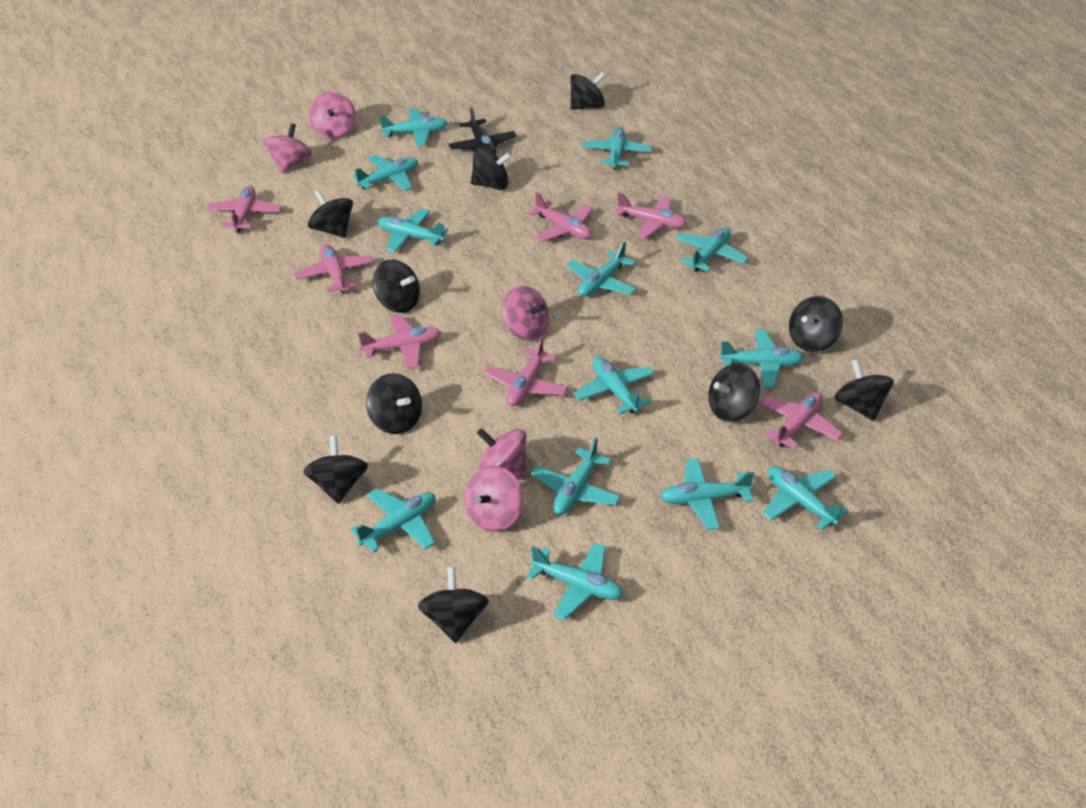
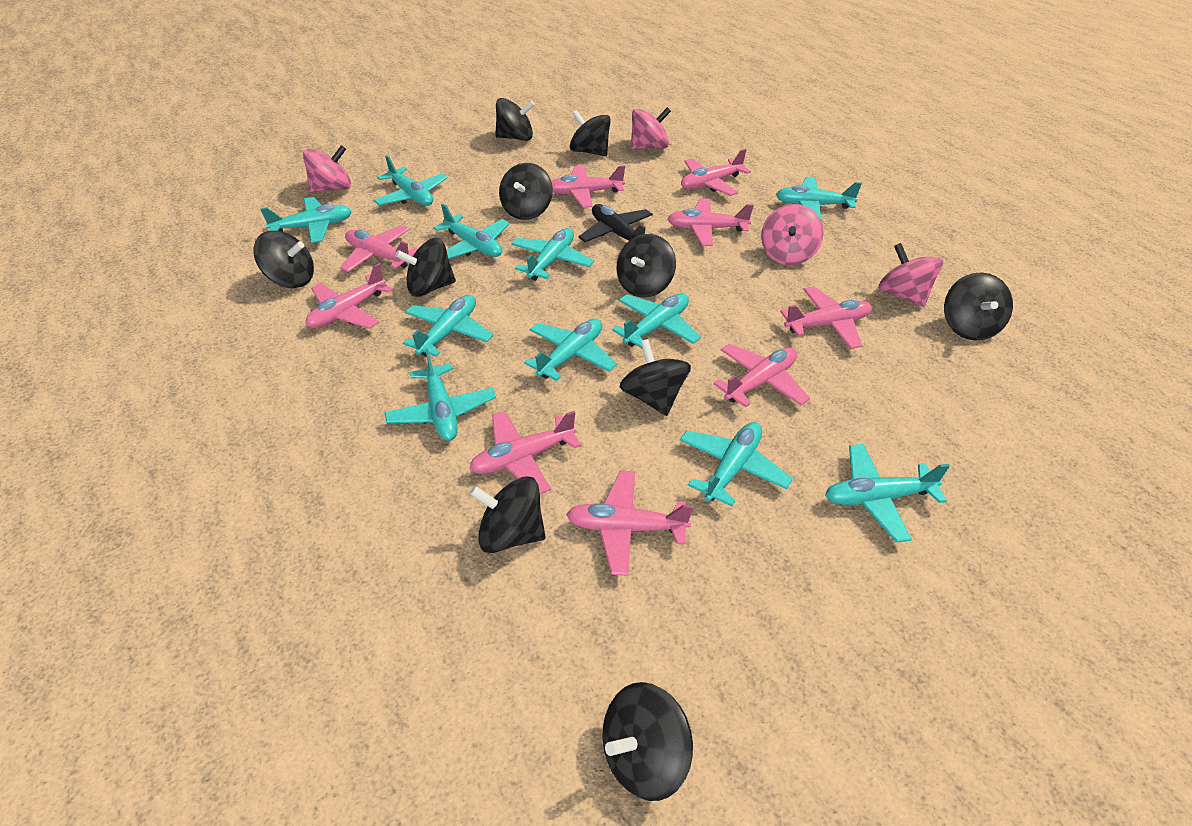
pink plane: [206,186,282,233] [294,244,373,293] [358,314,441,369] [484,337,568,406] [528,192,593,242] [615,193,687,239] [759,392,843,449] = 7 -> [306,263,393,329] [340,225,418,272] [469,411,581,494] [551,165,625,208] [566,470,693,576] [667,198,754,246] [681,149,751,196] [713,344,810,407] [780,286,872,349] = 9
pink spinning top: [264,123,312,173] [309,92,356,139] [464,466,523,532] [477,428,527,477] [502,286,549,341] = 5 -> [303,145,351,193] [631,107,671,150] [761,204,823,265] [878,243,943,307] = 4
turquoise plane: [350,489,436,553] [352,155,418,191] [378,209,448,253] [379,109,448,146] [527,542,623,620] [531,438,621,515] [566,241,637,297] [573,357,655,414] [582,127,652,170] [660,458,755,530] [676,227,749,272] [719,330,804,388] [762,466,848,530] = 13 -> [260,197,352,243] [373,155,447,206] [384,348,496,441] [403,295,493,357] [434,204,510,259] [511,228,594,281] [524,319,617,381] [612,293,701,348] [680,422,793,507] [776,177,862,220] [825,444,950,543] = 11

